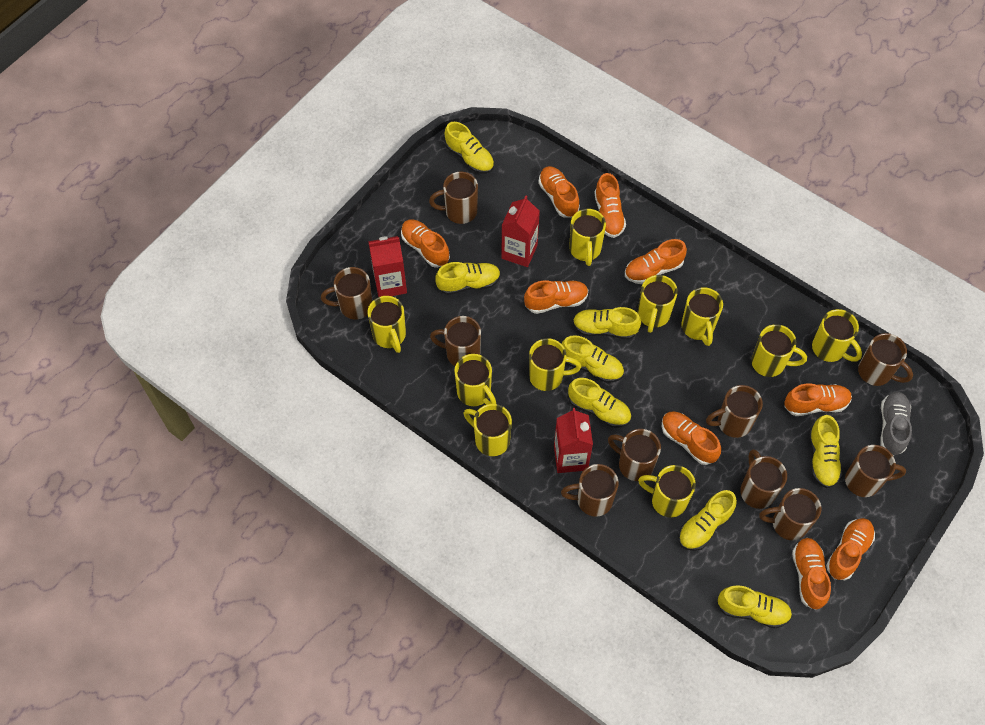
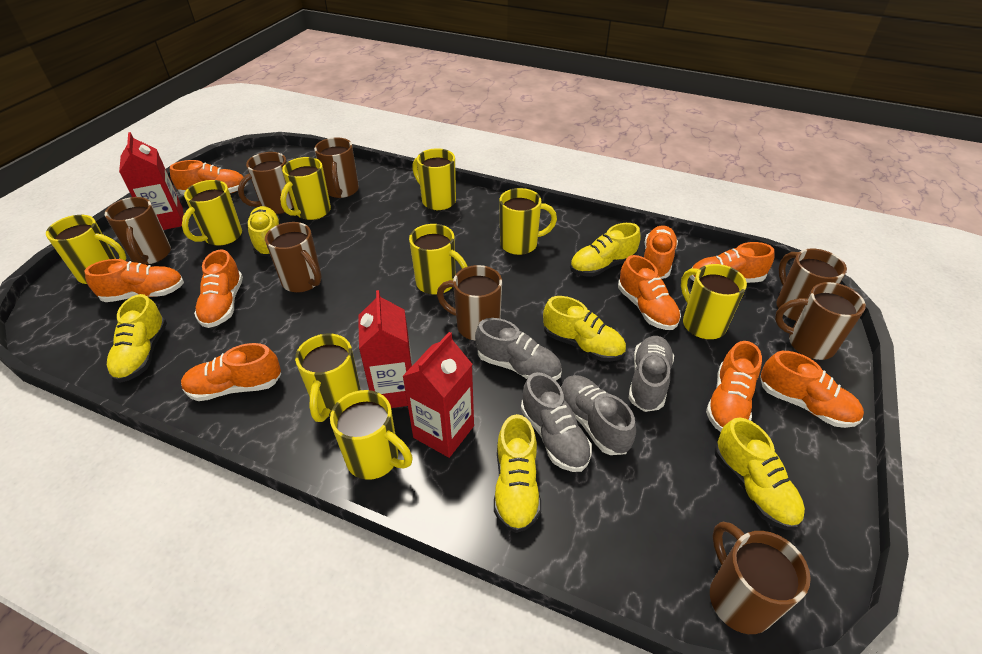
brown mug: [321,267,372,320] [429,172,478,224] [430,316,481,366] [561,464,619,517] [608,429,661,481] [706,385,763,438] [740,449,787,509] [759,488,821,541] [845,445,906,497] [858,333,913,386] = 10 -> [105,197,171,265] [238,152,294,214] [265,222,322,293] [314,137,359,198] [437,265,502,341] [710,522,811,634] [775,282,866,360] [776,249,847,321] = 8
grey shoe: [880,392,912,456] = 1 -> [475,318,562,381] [521,372,592,472] [561,375,636,455] [629,336,674,412] = 4
yellow mug: [368,296,406,353] [454,354,496,406] [464,404,512,456] [529,338,581,391] [569,209,606,266] [638,275,678,333] [638,465,696,518] [681,287,723,346] [751,324,807,377] [812,309,862,362] = 10 -> [46,215,126,284] [182,180,242,246] [280,157,331,220] [295,333,361,422] [330,390,413,480] [409,224,468,295] [412,148,456,210] [499,188,557,255] [681,264,747,339] = 9
yellow shoe: [435,262,501,295] [445,122,494,174] [561,335,624,383] [568,378,631,428] [573,307,641,339] [679,490,737,551] [718,585,792,628] [809,415,842,488] = 8 -> [106,294,167,383] [248,206,280,256] [494,414,541,533] [543,296,626,362] [570,223,641,277] [715,417,805,530] = 6

